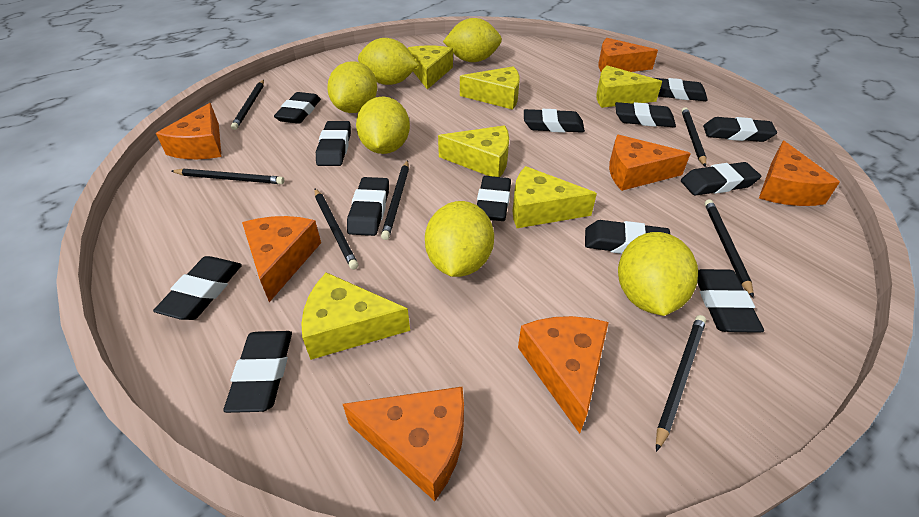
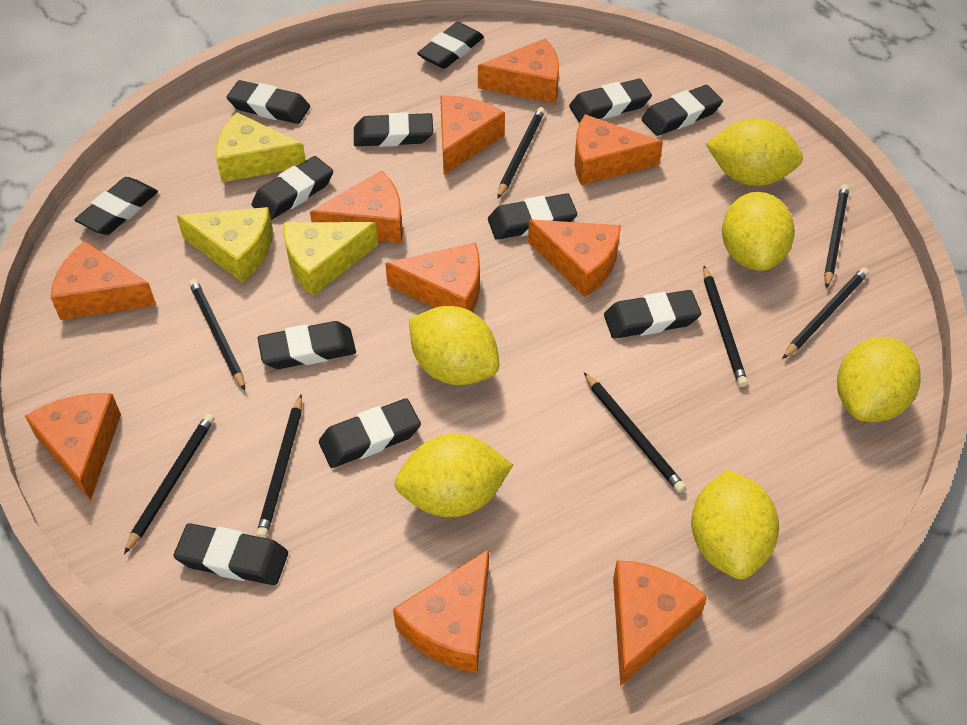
black eraser: [153,256,242,320] [223,331,292,413] [274,92,321,124] [316,121,351,166] [347,177,389,236] [477,176,511,221] [524,109,585,133] [585,220,670,254] [615,102,676,128] [654,78,708,101] [681,162,761,196] [697,269,764,333] [703,117,777,142] = 13 -> [74,177,158,235] [174,523,288,585] [227,80,310,124] [252,156,333,220] [258,321,356,369] [319,398,421,468] [354,112,433,147] [417,22,484,69] [488,193,577,240] [569,79,652,123] [604,290,701,339] [642,85,723,136] = 12
black pencil: [171,169,284,184] [231,80,264,130] [315,189,359,270] [381,160,409,240] [656,315,706,452] [682,107,707,167] [705,199,754,298] = 7 -> [124,413,215,554] [189,279,245,390] [256,394,302,538] [498,107,545,198] [584,373,686,493] [703,266,748,387] [782,267,869,359] [824,184,849,289] = 8
orange cheese: [156,103,222,159] [242,216,321,302] [343,387,464,501] [518,316,609,434] [598,38,658,72] [609,135,691,191] [759,141,840,206] = 7 -> [25,393,121,501] [51,241,156,320] [310,170,403,243] [385,242,480,312] [393,549,489,673] [440,95,505,175] [478,38,559,104] [528,219,621,297] [575,114,663,185] [613,560,707,686] = 10
yellow cheese: [301,272,410,360] [408,45,453,90] [438,125,509,177] [460,66,520,110] [513,166,597,228] [596,65,662,108] = 6 -> [176,207,273,283] [216,112,306,182] [284,222,378,296] = 3

